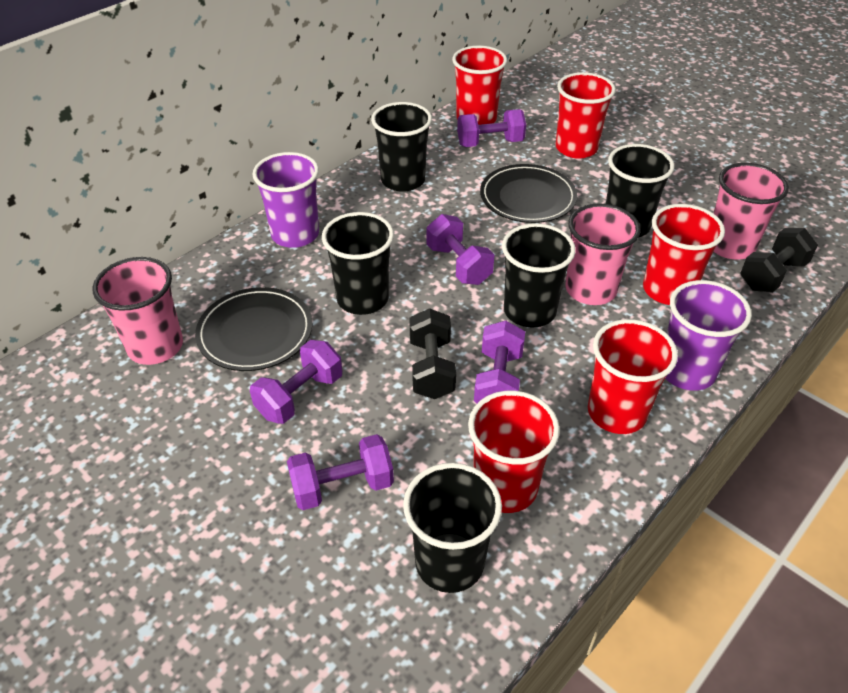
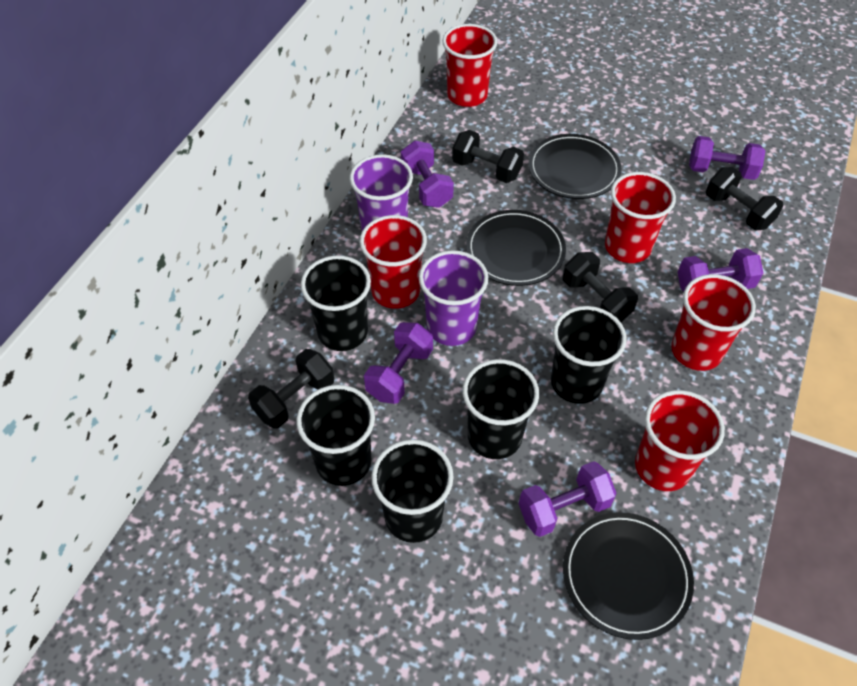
black dumbbell: [409,308,456,399] [740,228,818,292] = 2 -> [248,349,334,429] [452,130,524,183] [563,252,638,322] [706,167,783,230] = 4
black plate: [195,287,312,371] [480,164,577,223] = 2 -> [466,210,566,286] [528,134,621,199] [563,512,694,640] = 3
pink cup: [93,257,183,365] [565,203,641,305] [713,163,789,260] = 3 -> none = 0

